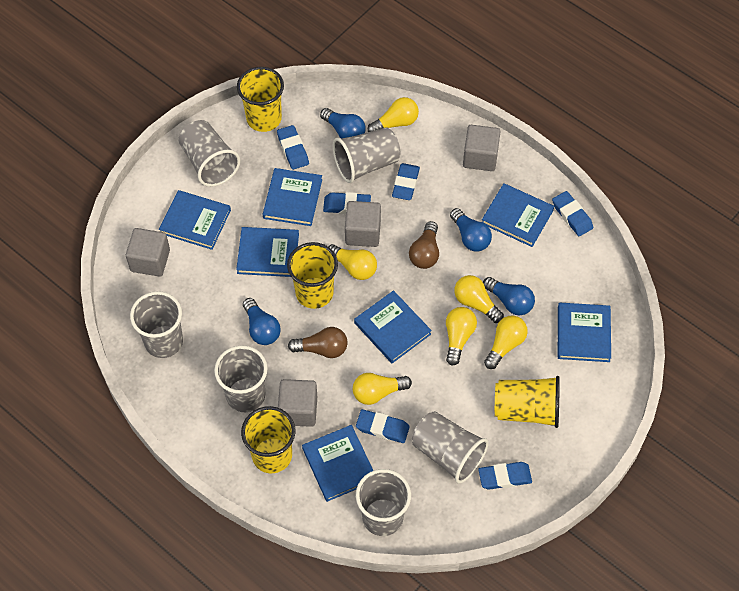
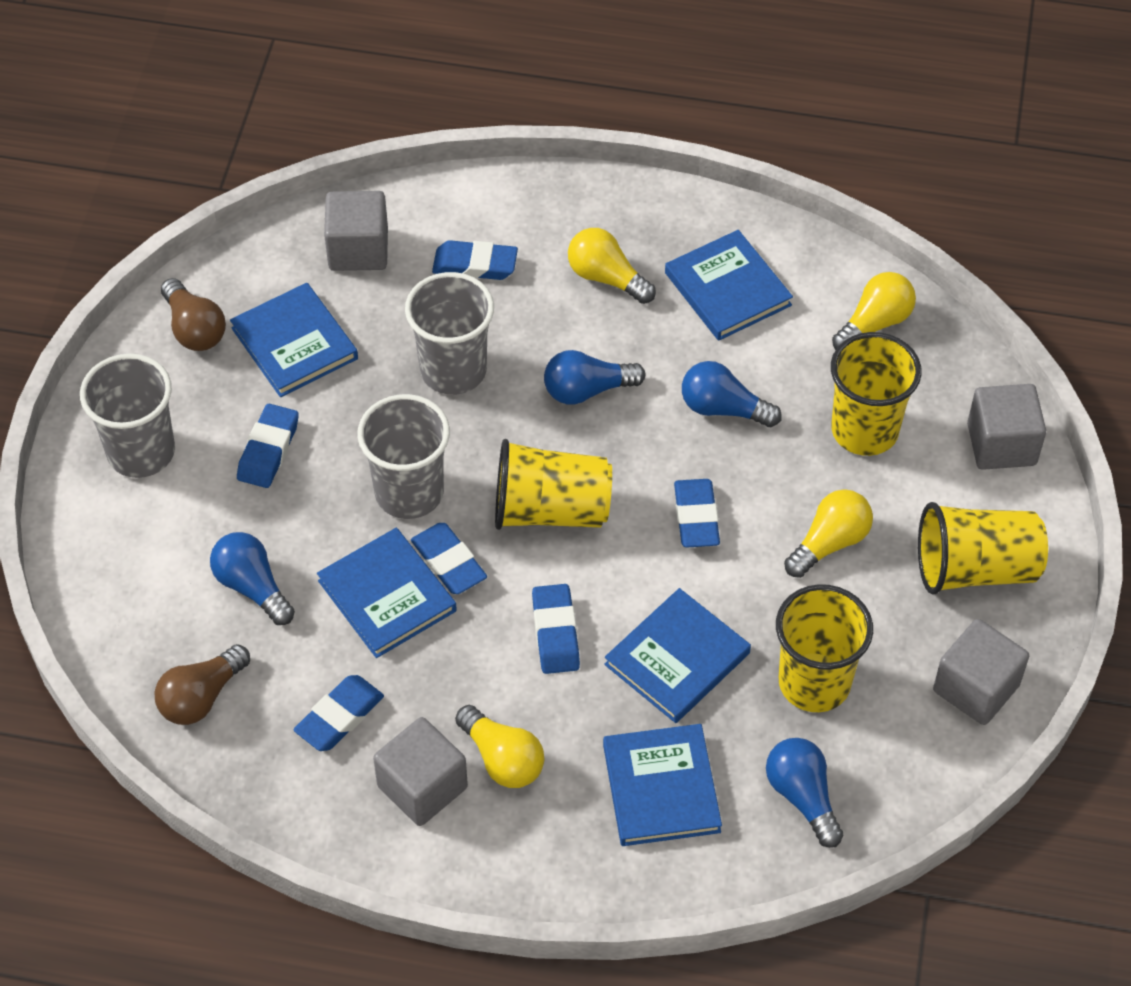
blue book: [159,190,231,250] [236,227,299,277] [263,168,322,226] [302,425,373,502] [354,290,432,363] [482,183,554,247] [558,303,611,362] = 7 -> [230,283,358,397] [317,528,457,658] [603,724,722,846] [604,588,751,723] [665,230,793,341] = 5
grey cup: [130,291,183,358] [178,120,240,187] [214,345,268,412] [333,127,400,183] [356,469,411,536] [412,411,489,484] = 6 -> [80,354,175,478] [357,394,450,519] [405,272,494,395] = 3
yellow light bulb: [328,244,377,280] [353,373,412,405] [368,97,419,132] [446,307,477,366] [454,275,504,323] [484,315,528,369] = 6 -> [455,705,544,788] [568,228,656,304] [784,489,873,578] [832,272,916,350] = 4

